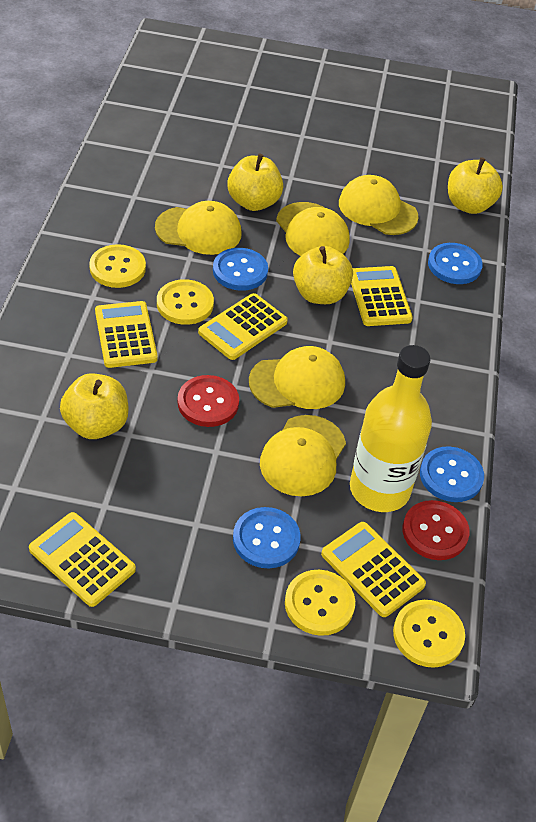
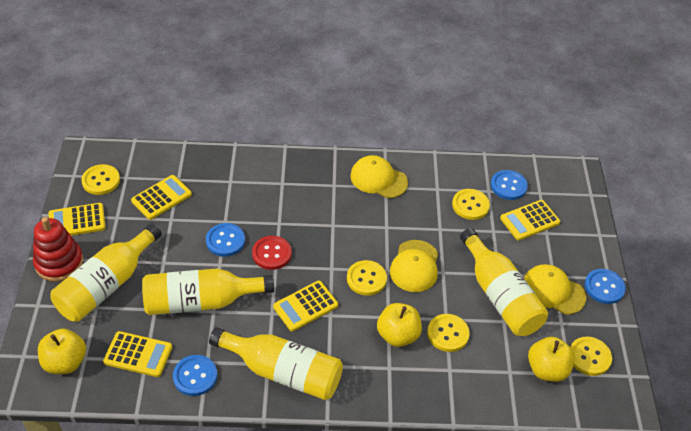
red button: [178,375,239,427] [403,500,470,560] = 2 -> [252,236,292,270] = 1
red stacking toy: none = 0 -> [33,217,83,282] = 1
yellow apple: [60,373,129,439] [227,153,283,211] [293,246,353,304] [448,157,503,214] = 4 -> [38,329,86,374] [377,303,422,347] [528,337,575,382] = 3
yellow bottle: [350,345,432,512] = 1 -> [50,223,162,322] [142,269,274,315] [209,327,343,400] [460,228,548,336] = 4
yellow button: [89,244,146,288] [157,279,214,325] [285,570,355,636] [393,600,465,668] = 4 -> [81,164,120,195] [347,260,387,296] [427,314,470,352] [452,189,490,220] [570,337,612,376] = 5
yellow cap: [155,201,242,255] [249,346,345,409] [260,415,346,496] [276,202,350,256] [339,175,419,235] = 5 -> [350,155,408,198] [390,240,438,292] [524,264,586,315] = 3

